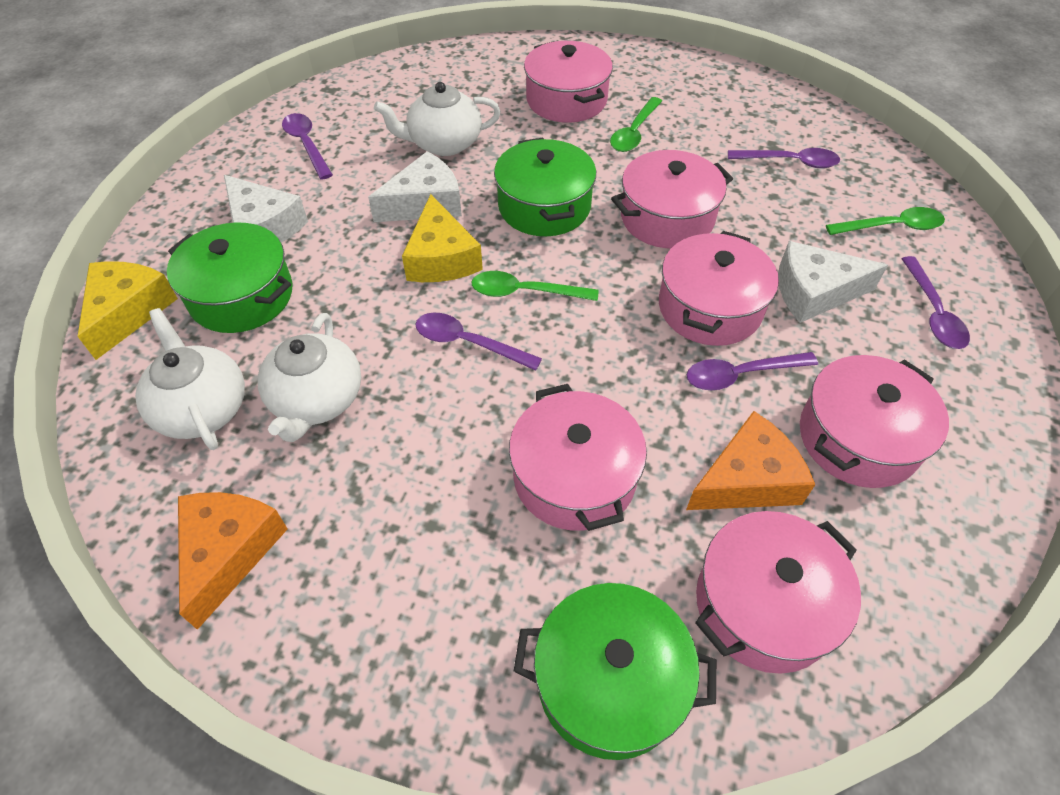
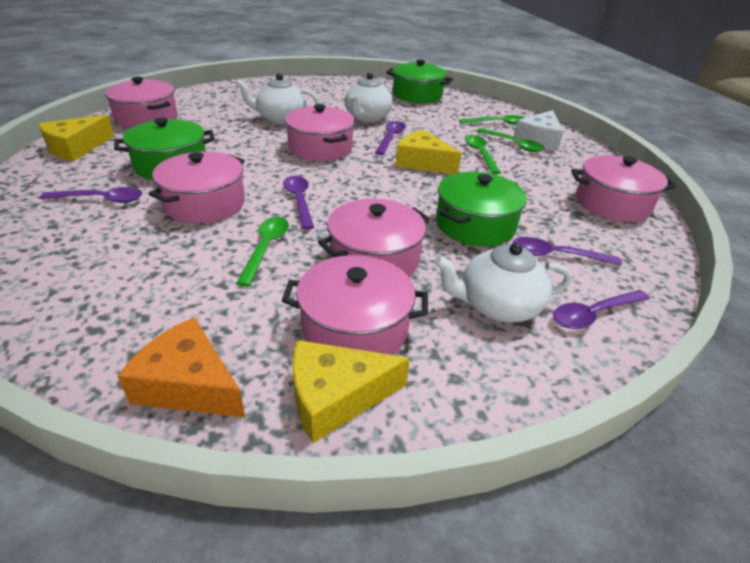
green spoon: [472,271,598,301] [610,97,662,152] [826,207,945,235] = 3 -> [236,217,289,287] [459,115,526,125] [465,135,501,174] [477,128,545,152] = 4
orange cheese: [178,492,288,630] [686,411,815,510] = 2 -> [118,317,245,417] = 1
white cheese: [224,175,308,243] [368,151,462,222] [778,241,888,323] = 3 -> [514,110,564,151] = 1
yellow cheese: [77,261,178,360] [402,194,483,282] = 2 -> [38,115,114,161] [292,340,410,443] [395,130,462,174] = 3

